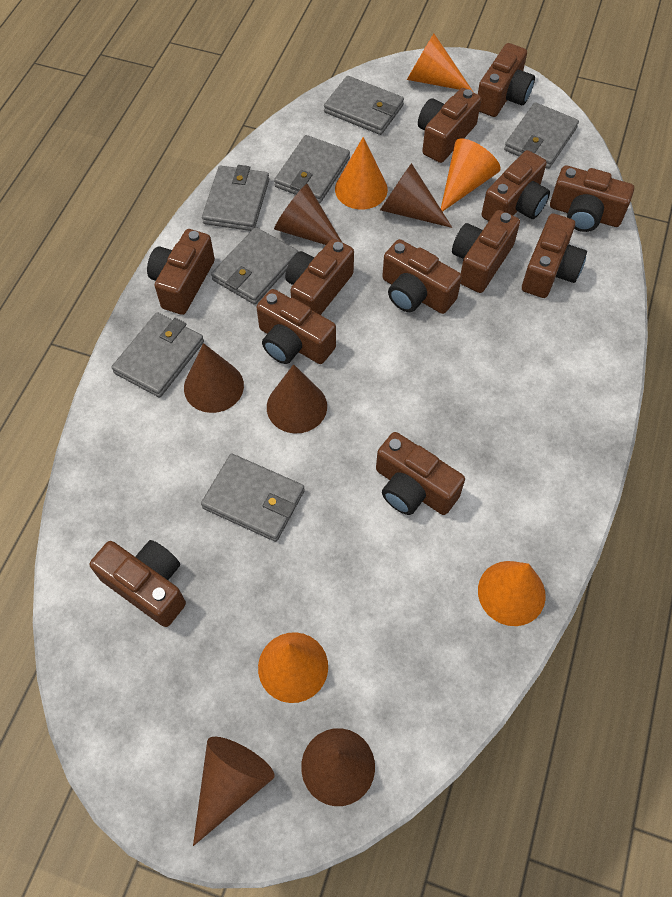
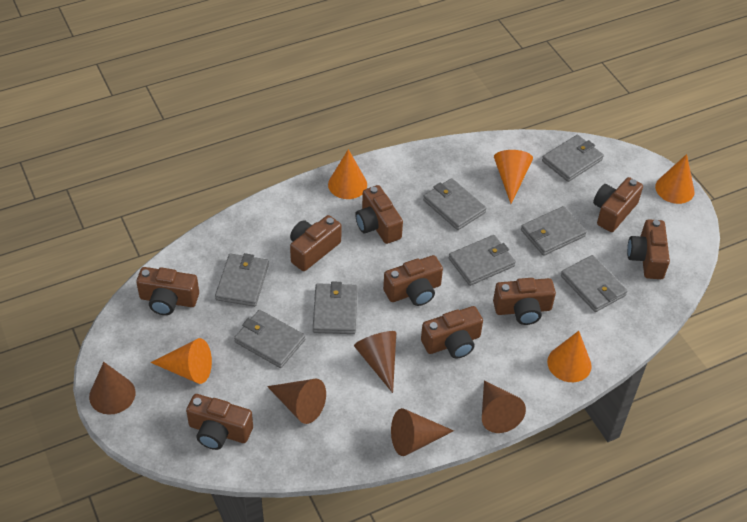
brown camera: [89,540,186,627] [147,229,215,315] [257,289,336,364] [285,239,354,315] [376,432,465,515] [382,239,462,314] [418,88,481,163] [452,210,520,293] [478,43,535,117] [482,150,550,221] [522,214,587,298] [550,165,634,232] = 12 -> [136,267,199,315] [186,394,253,450] [290,215,342,271] [355,185,403,244] [383,255,443,306] [421,306,483,359] [493,278,556,325] [593,177,643,232] [627,219,670,279] = 9
brown cone: [184,343,244,413] [193,737,275,846] [267,364,327,433] [274,184,342,245] [301,728,375,806] [380,163,452,228] = 6 -> [89,362,136,415] [267,379,326,424] [354,331,396,393] [391,408,454,456] [482,380,526,433] = 5
grey wallet: [111,312,204,398] [201,453,305,542] [202,165,269,231] [211,227,298,305] [274,135,350,203] [324,76,404,135] [504,102,579,169] = 7 -> [215,253,269,307] [234,310,305,368] [313,281,357,334] [423,178,486,230] [449,235,516,286] [521,206,587,256] [542,135,604,182] [561,255,627,312] = 8

